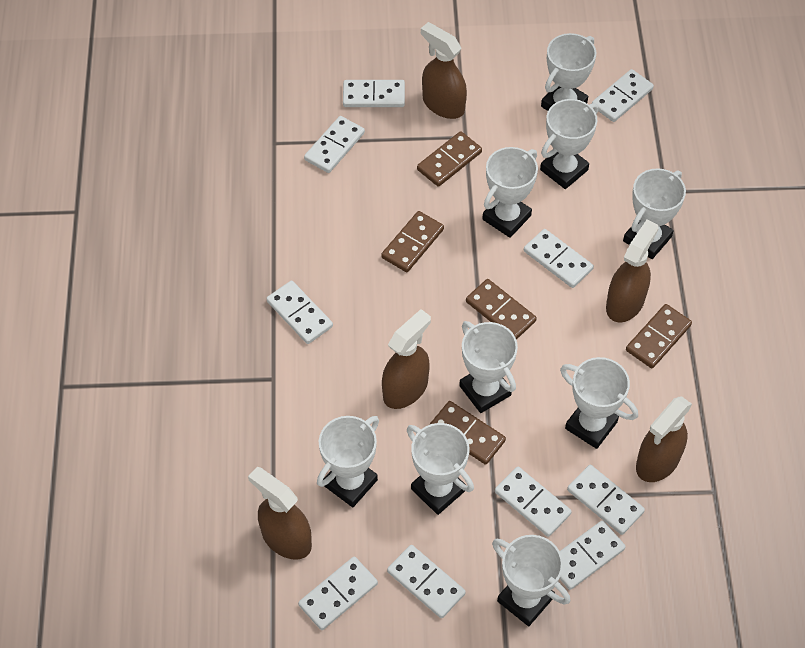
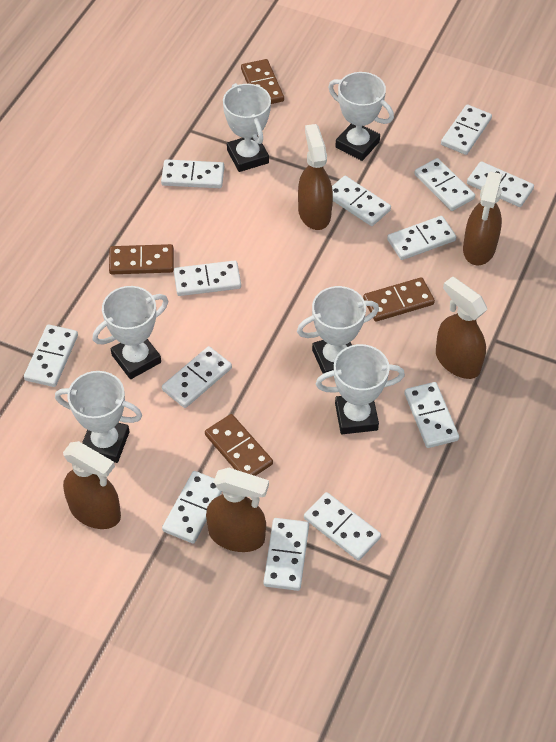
brown domino: [381,211,444,272] [417,131,482,187] [430,401,506,465] [466,279,537,340] [626,304,692,368] = 5 -> [109,244,174,274] [205,414,273,476] [241,59,284,104] [363,277,435,322] = 4
white domino: [266,281,333,344] [298,557,378,630] [304,116,365,173] [343,80,405,107] [387,545,466,618] [495,467,572,537] [524,229,594,288] [560,520,626,590] [567,465,645,535] [592,69,654,122] = 10 -> [24,324,78,387] [161,159,224,188] [162,346,232,408] [162,471,222,544] [174,260,241,296] [263,518,309,591] [304,492,381,561] [332,176,391,226] [387,216,456,260] [404,382,459,448] [414,158,475,211] [441,105,492,155] [467,161,534,207] = 13
white trophy: [317,416,379,507] [407,423,474,515] [459,321,518,413] [482,147,538,238] [492,535,570,626] [540,99,598,189] [541,33,596,111] [560,357,638,449] [623,168,686,259] = 9 -> [55,371,142,463] [92,286,168,379] [223,83,271,172] [297,286,379,373] [316,344,405,434] [328,72,394,161] = 6

